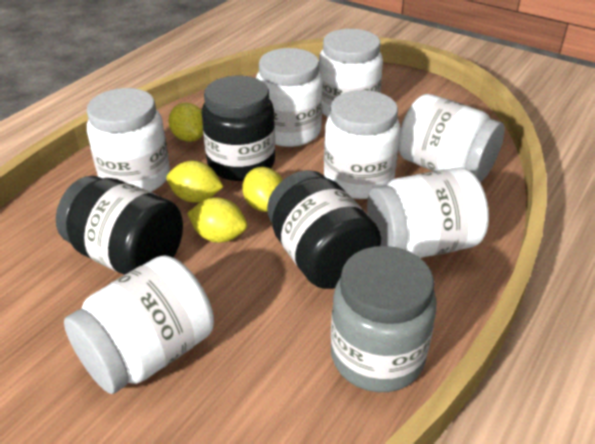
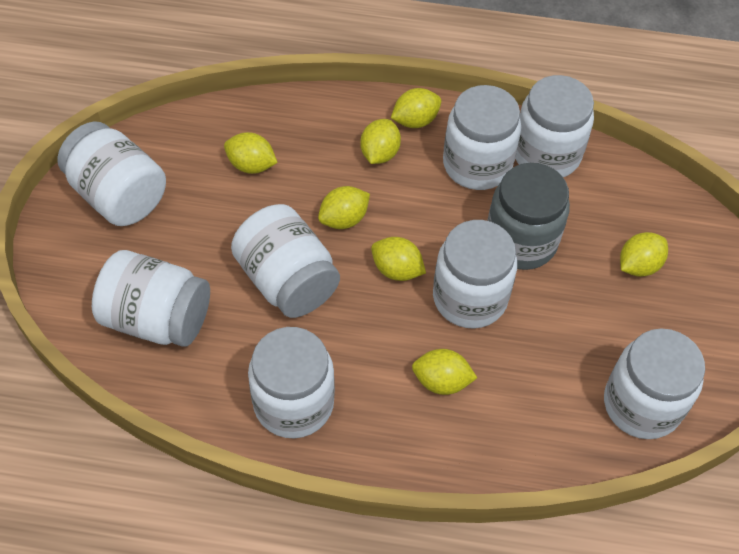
black jar: [56,176,183,275] [201,76,275,181] [267,170,381,289] = 3 -> none = 0
white jar: [64,255,214,394] [87,88,170,192] [256,48,323,147] [319,29,383,117] [324,90,401,199] [367,167,489,258] [399,94,505,182] = 7 -> [57,121,166,226] [92,250,210,347] [231,204,340,318] [248,327,335,438] [433,220,517,329] [443,85,521,190] [515,75,594,177] [604,328,705,439] = 8
yellow lemon: [167,161,223,203] [169,103,203,142] [187,197,247,242] [242,167,283,212] = 4 -> [224,132,278,174] [318,186,370,229] [360,119,401,164] [371,237,426,281] [391,88,441,128] [412,349,477,395] [620,232,668,277] = 7

